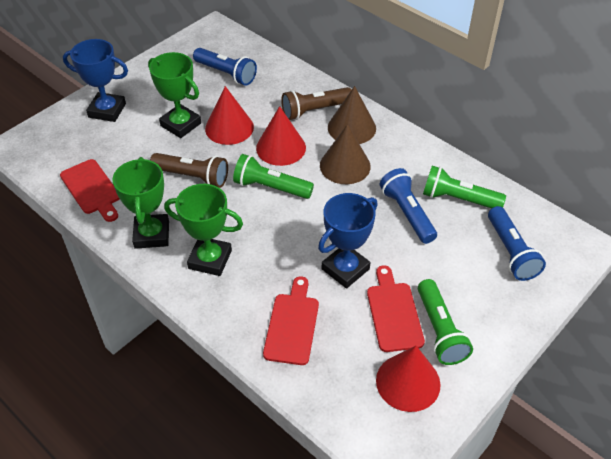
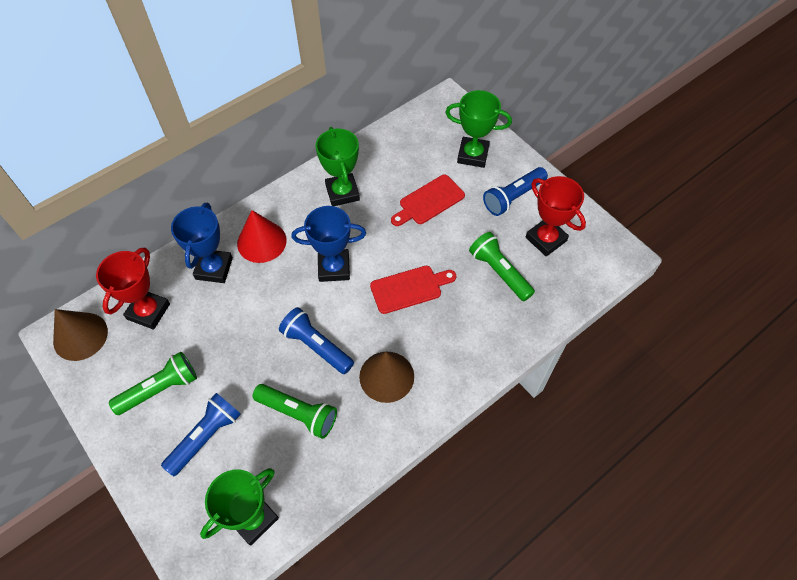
brown flashlight: [150,153,228,188] [281,87,352,120] = 2 -> none = 0
red cone: [205,86,254,145] [256,106,306,166] [376,346,441,412] = 3 -> [237,210,287,263] = 1
red cutting board: [60,159,120,222] [263,276,319,365] [367,265,425,352] = 3 -> [370,266,456,314] [391,175,465,226] = 2
red trophy: none = 0 -> [96,247,170,330] [525,176,586,257] = 2

